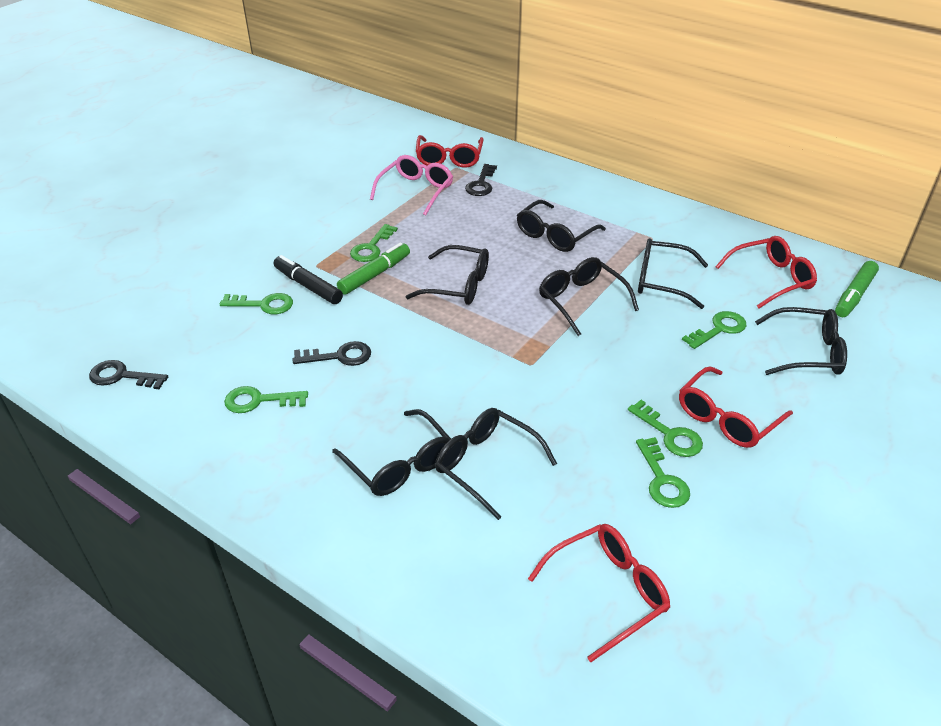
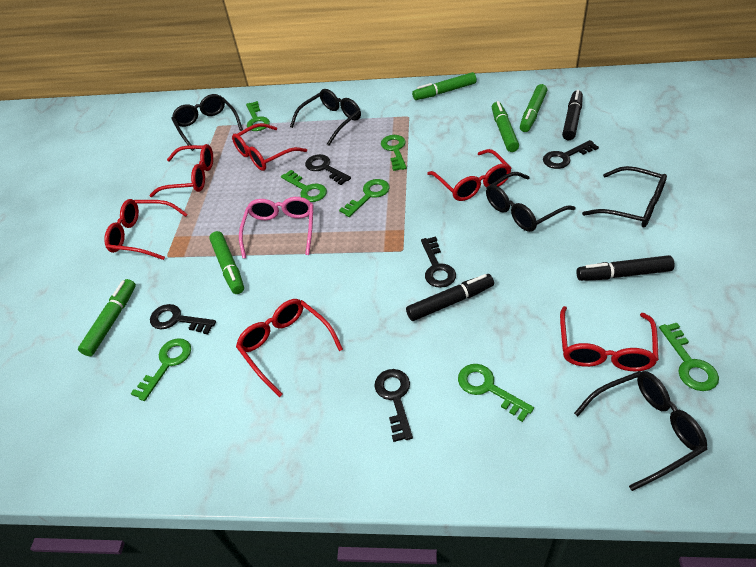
black glasses: [332,409,451,496] [405,245,489,305] [435,408,557,520] [517,200,606,252] [539,257,639,336] [638,238,708,309] [755,307,847,375] = 7 -> [171,94,243,151] [290,89,361,146] [486,172,576,232] [574,371,708,491] [582,166,667,227] = 5
black key: [89,360,168,389] [293,341,371,366] [465,164,497,196] = 3 -> [150,304,216,334] [305,154,351,185] [374,369,413,442] [421,237,456,288] [543,140,599,169] = 5
black marker: [274,255,343,304] = 1 -> [406,274,494,321] [562,90,583,140] [576,255,674,281] = 3
green key: [220,293,293,314] [224,386,308,413] [350,224,398,262] [628,400,703,457] [636,437,690,508] [682,311,746,349] = 6 -> [131,338,191,401] [246,101,270,131] [281,170,327,202] [339,179,390,217] [381,135,407,171] [458,364,534,422] [659,323,719,391] = 7
green marker: [337,242,410,295] [835,261,879,317] = 2 -> [78,279,136,356] [209,231,244,294] [412,72,477,100] [492,101,519,152] [520,84,547,132] = 5
red glasses: [416,135,484,168] [528,524,670,662] [679,366,793,448] [715,236,817,308] = 4 -> [104,199,188,260] [149,144,213,197] [232,123,307,171] [236,299,343,397] [427,149,511,201] [560,306,659,371] = 6

